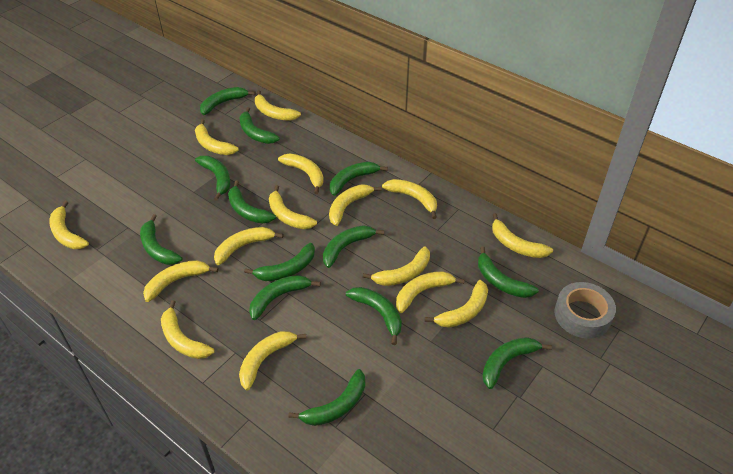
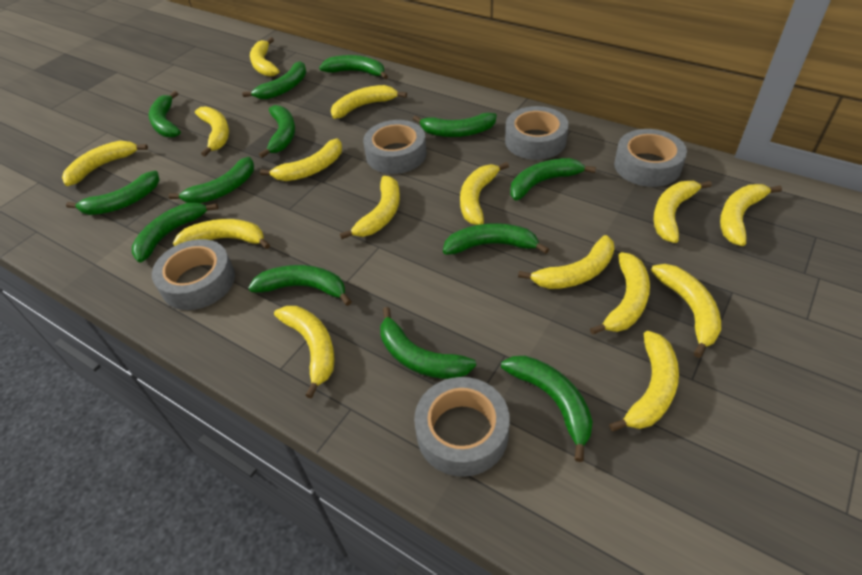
grey tape: [554,282,616,338] = 1 -> [152,239,235,310] [363,120,427,174] [414,377,510,477] [505,106,569,160] [614,129,687,187] = 5

